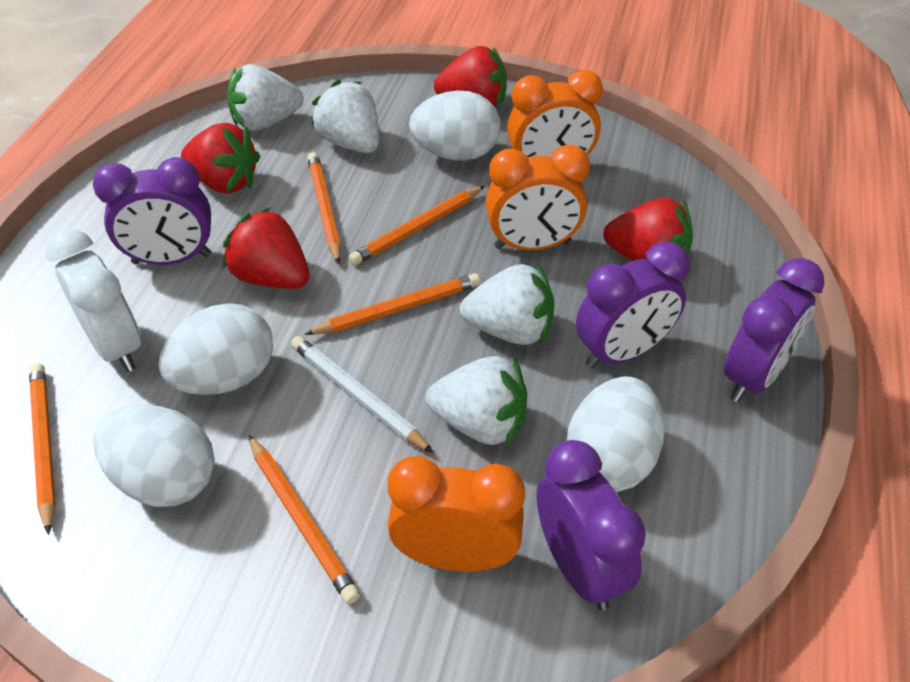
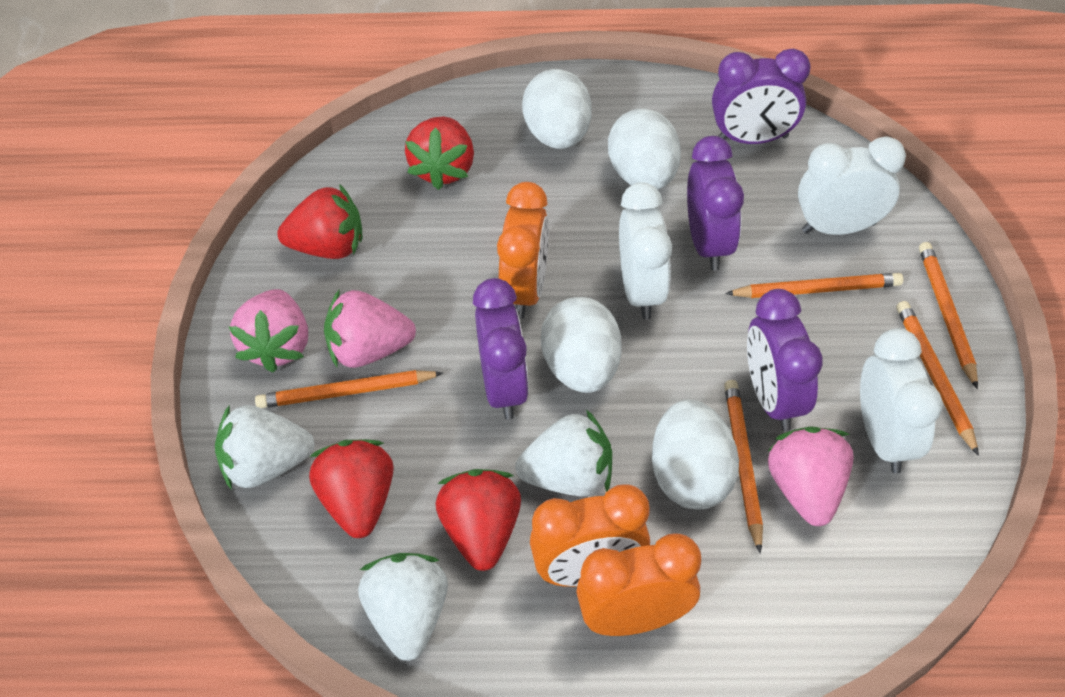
pink strawberry: none = 0 -> [229,289,308,373] [324,290,416,368] [767,426,854,526] = 3
white clock: [45,228,141,372] = 1 -> [619,182,672,320] [798,136,906,235] [860,328,943,474] = 3
white pencil: [291,336,434,453] = 1 -> none = 0
white strawberry: [227,64,304,131] [311,80,379,153] [426,356,527,446] [460,263,554,345] = 4 -> [215,405,315,490] [358,553,448,661] [515,410,612,496] = 3

